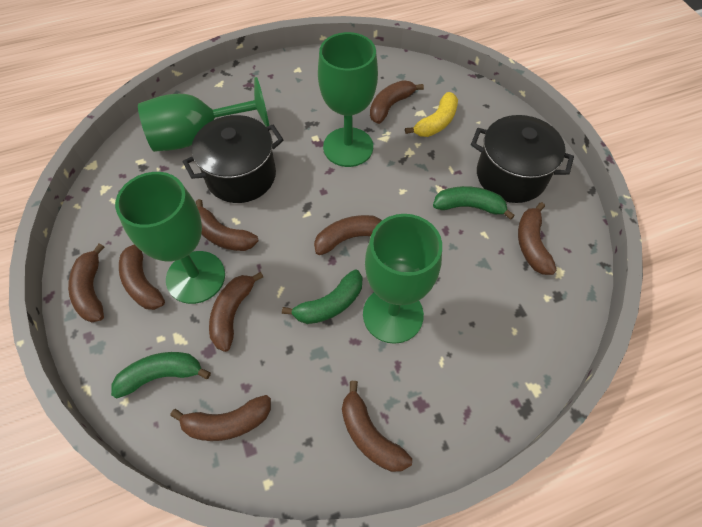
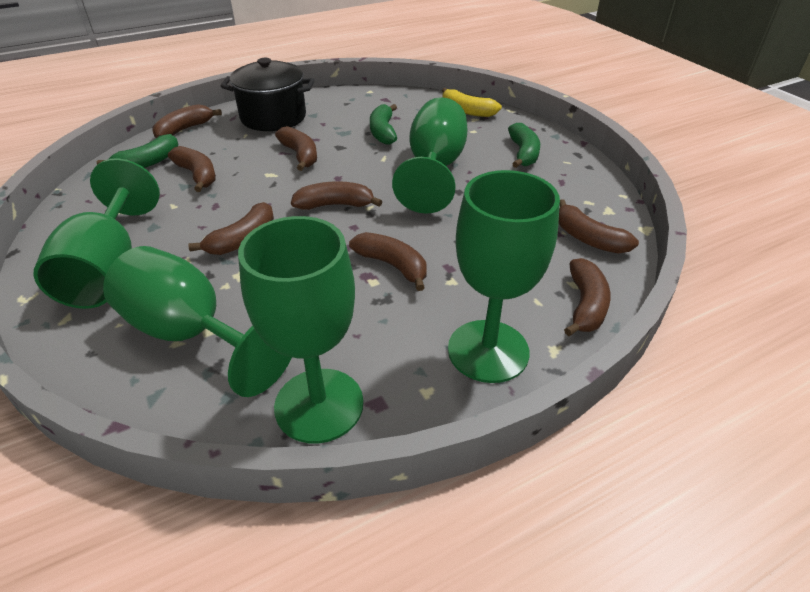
black pot: [183,115,283,203] [471,115,574,203] = 2 -> [221,58,314,131] = 1
brown banana: [68,243,104,322] [119,245,165,310] [170,395,271,441] [196,199,258,251] [209,272,263,352] [314,215,382,255] [342,381,412,472] [370,80,424,124] [518,202,557,275] = 9 -> [152,104,222,138] [168,146,216,192] [188,202,274,255] [275,126,317,171] [291,181,382,210] [349,232,427,291] [559,199,639,253] [564,258,611,336] = 8
green goblet: [115,172,225,304] [138,77,269,152] [318,32,378,167] [363,214,442,344] = 4 -> [33,158,160,309] [103,246,292,397] [238,216,364,444] [392,97,467,214] [448,170,560,383] = 5

